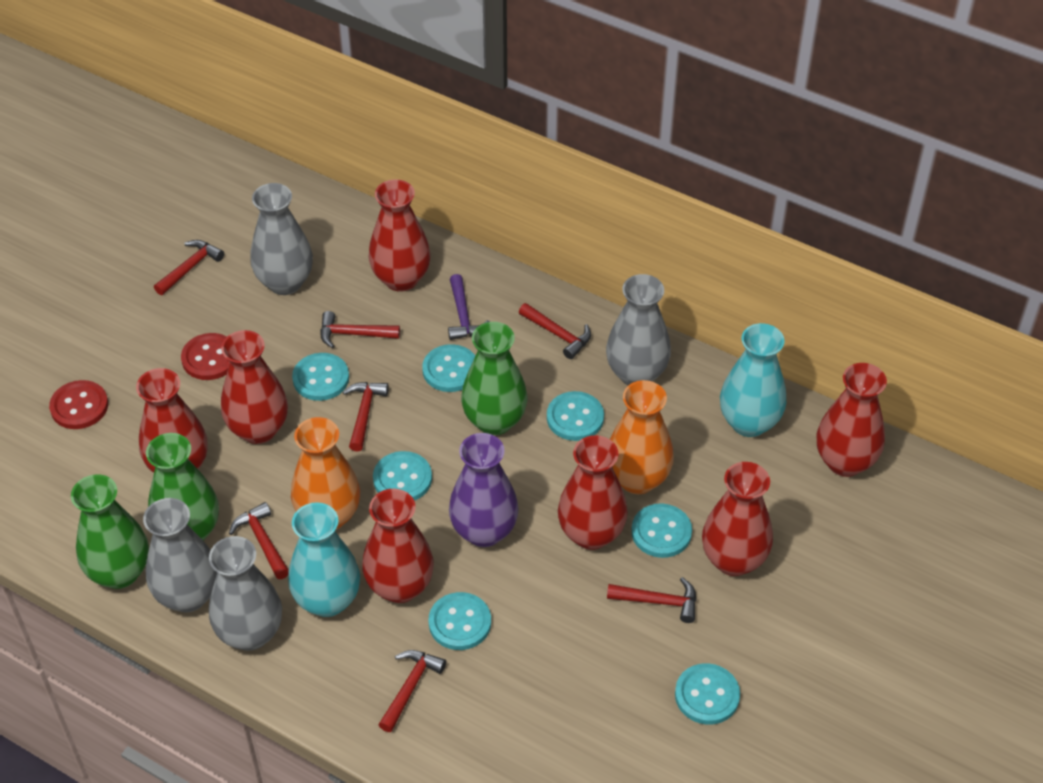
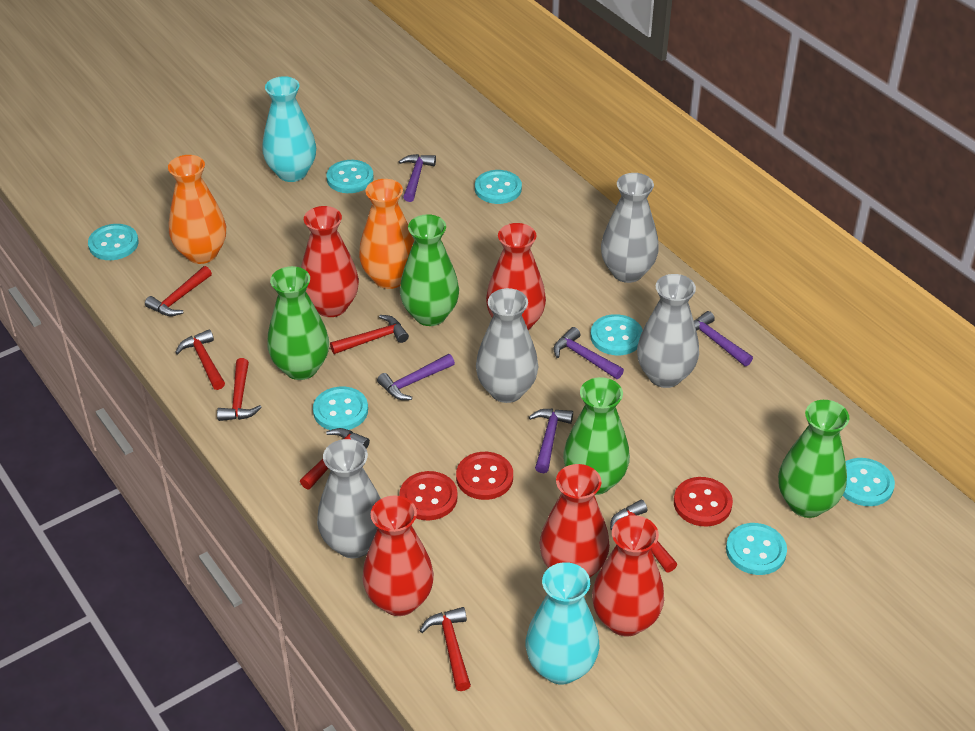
green vase: [71,474,149,589] [146,433,219,541] [461,322,527,435] = 3 -> [267,266,329,380] [400,214,459,326] [563,377,630,495] [778,400,850,518] = 4
purple hammer: [448,274,490,340] = 1 -> [377,354,455,400] [399,154,436,202] [529,409,573,473] [553,327,624,379] [694,311,753,366] = 5
purple vase: [449,433,519,547] = 1 -> none = 0
red button: [49,380,108,429] [181,333,230,380] = 2 -> [399,471,458,520] [456,452,513,500] [674,477,733,526] = 3
red vase: [136,368,208,473] [221,330,288,444] [362,489,434,603] [369,179,431,292] [558,435,628,550] [702,462,773,576] [816,363,887,477] = 7 -> [301,206,359,317] [362,496,434,616] [486,223,546,331] [539,464,610,578] [592,515,664,636] = 5

